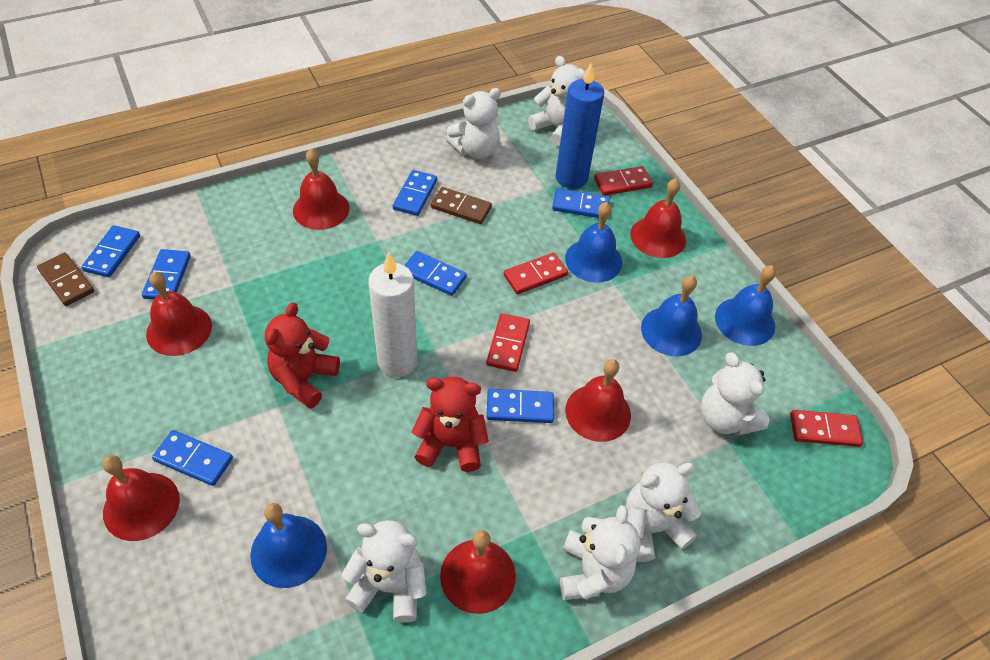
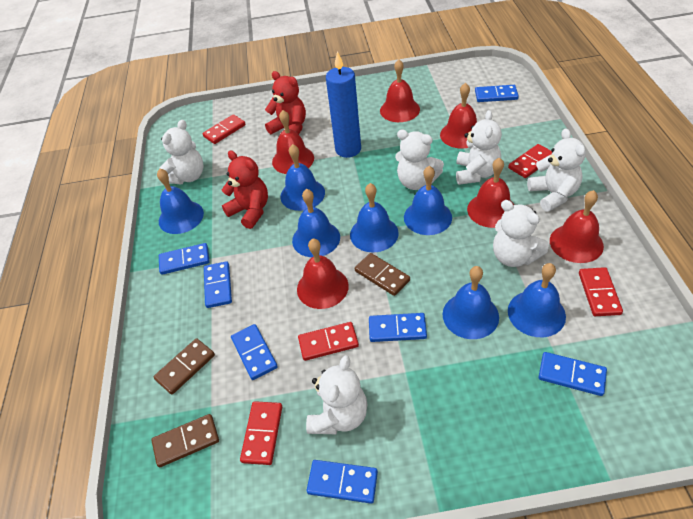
blue bell: [250,503,327,588] [565,202,622,283] [641,275,702,356] [715,265,776,346] = 4 -> [157,168,204,234] [280,144,325,211] [292,189,340,257] [350,183,399,253] [404,166,452,235] [443,266,499,339] [508,263,566,337] = 7
brown domino: [37,252,94,306] [431,187,492,224] = 2 -> [151,414,219,467] [153,338,215,395] [355,253,410,296] = 3
red domino: [486,313,530,372] [504,253,568,294] [594,166,653,196] [790,410,863,447] = 4 -> [202,114,246,144] [240,401,282,465] [298,322,359,361] [508,144,552,178] [579,267,623,316] = 5
white candle: [368,253,417,377] = 1 -> none = 0

